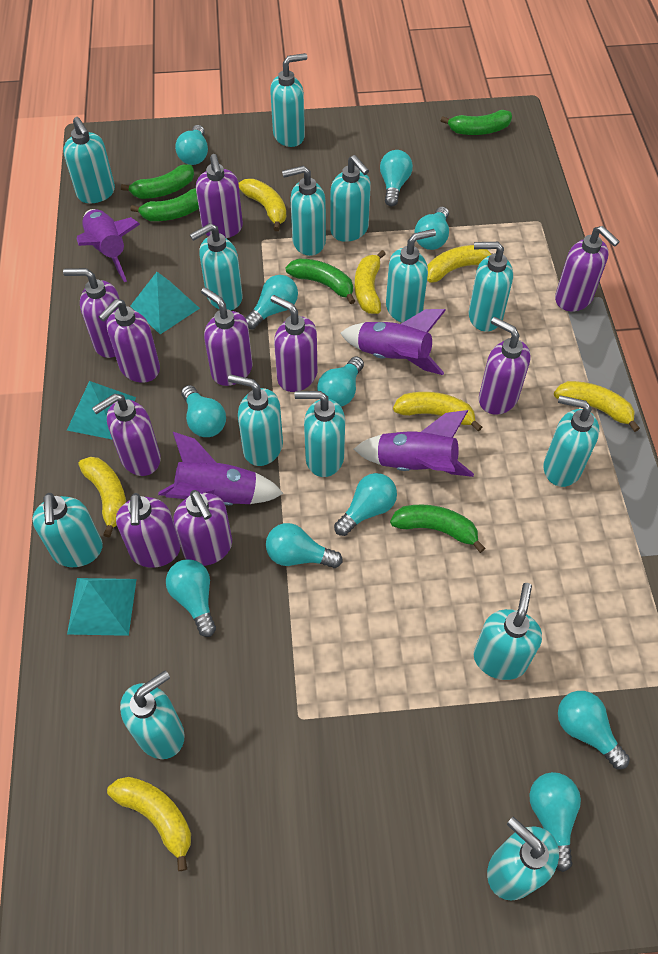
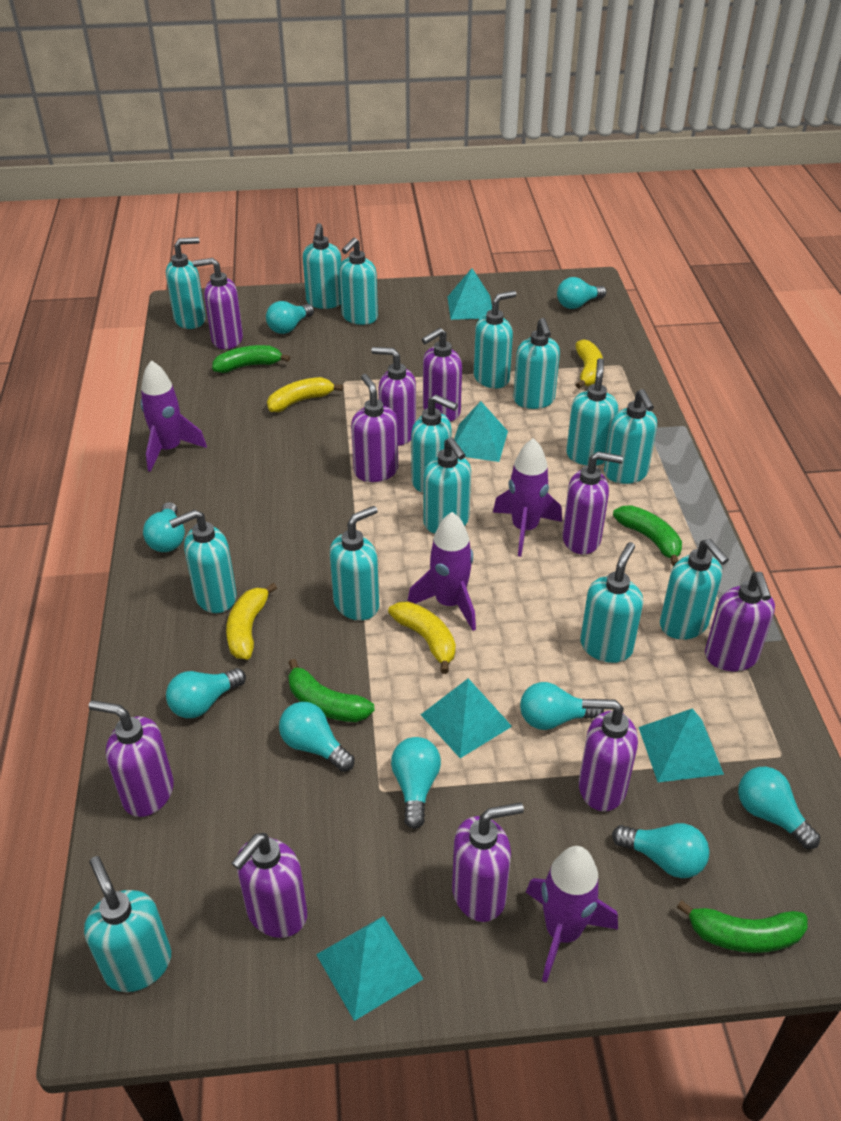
green banana: [121,164,194,199] [130,188,199,221] [285,259,355,304] [390,505,485,553] [441,110,512,135] = 5 -> [212,345,290,373] [288,659,375,722] [613,505,682,566] [677,900,808,953] = 4
turquoise light bulb: [166,559,216,637] [175,125,208,165] [181,385,226,437] [245,275,298,329] [266,523,343,568] [317,356,364,407] [334,473,397,536] [380,150,413,206] [415,207,449,250] [529,772,581,872] [558,691,630,769] = 11 -> [143,502,185,552] [166,668,246,718] [266,301,314,334] [279,702,354,772] [391,737,441,829] [520,682,604,730] [557,277,606,309] [612,823,709,878] [738,767,820,849] = 9
turquoise pyramid: [67,381,136,440] [67,578,137,636] [130,272,200,334] = 3 -> [316,916,423,1021] [421,678,512,758] [448,268,492,320] [454,401,508,462] [639,708,724,782] = 5
yellow banana: [79,457,126,537] [107,777,191,871] [238,179,286,231] [355,250,386,314] [393,392,482,432] [427,245,492,283] [554,381,640,432] = 7 -> [226,583,277,659] [267,377,343,412] [388,601,456,674] [575,339,603,389] = 4

